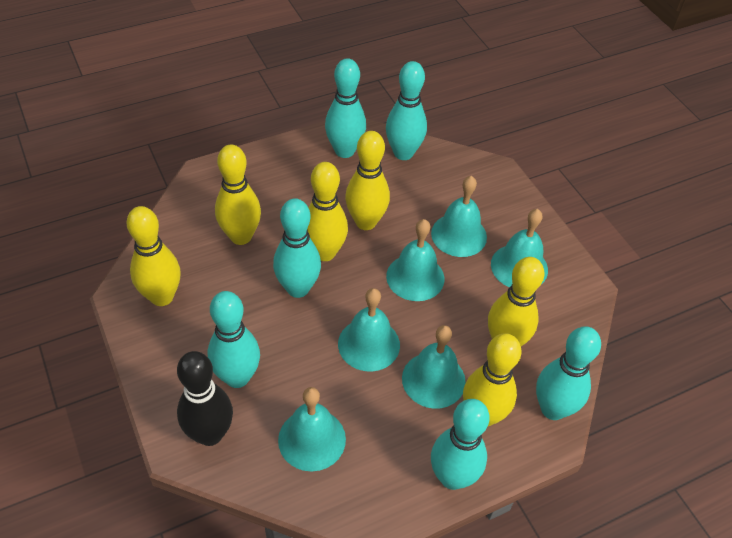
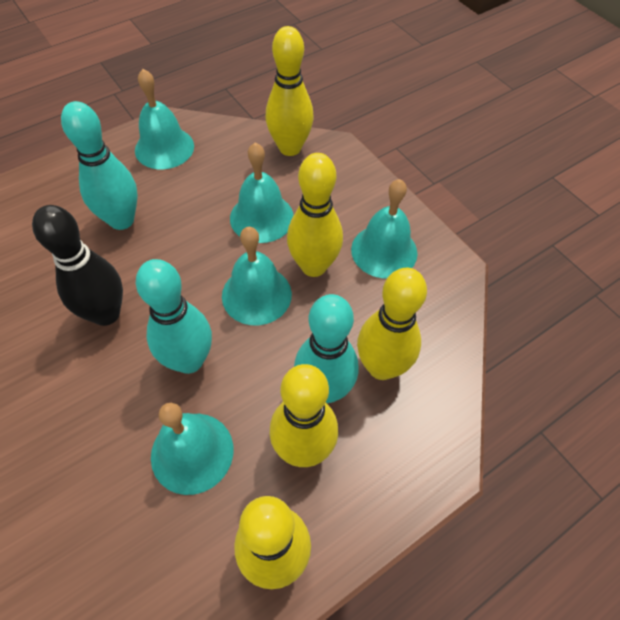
turquoise bell: [278,387,346,471] [338,288,400,371] [386,219,444,301] [402,325,466,409] [431,176,487,257] [491,209,548,287] = 6 -> [135,69,194,169] [151,403,233,495] [222,227,292,325] [230,143,294,243] [351,179,417,279] = 5
turquoise bowling pin: [208,291,260,388] [273,198,321,298] [325,58,366,158] [386,61,427,160] [431,399,490,490] [536,326,601,420] = 6 -> [61,101,138,230] [136,259,212,374] [294,294,358,403] = 3
yellow bowling pin: [127,206,181,306] [215,144,261,245] [307,162,348,261] [345,131,390,230] [463,333,521,426] [488,257,544,346] = 6 -> [234,496,311,589] [266,26,314,156] [270,364,338,467] [287,153,343,277] [357,268,427,380] = 5

